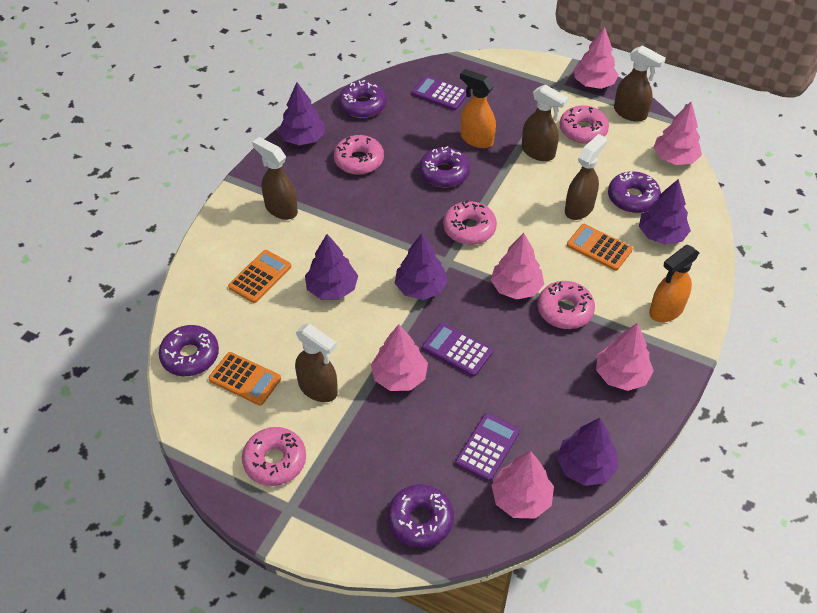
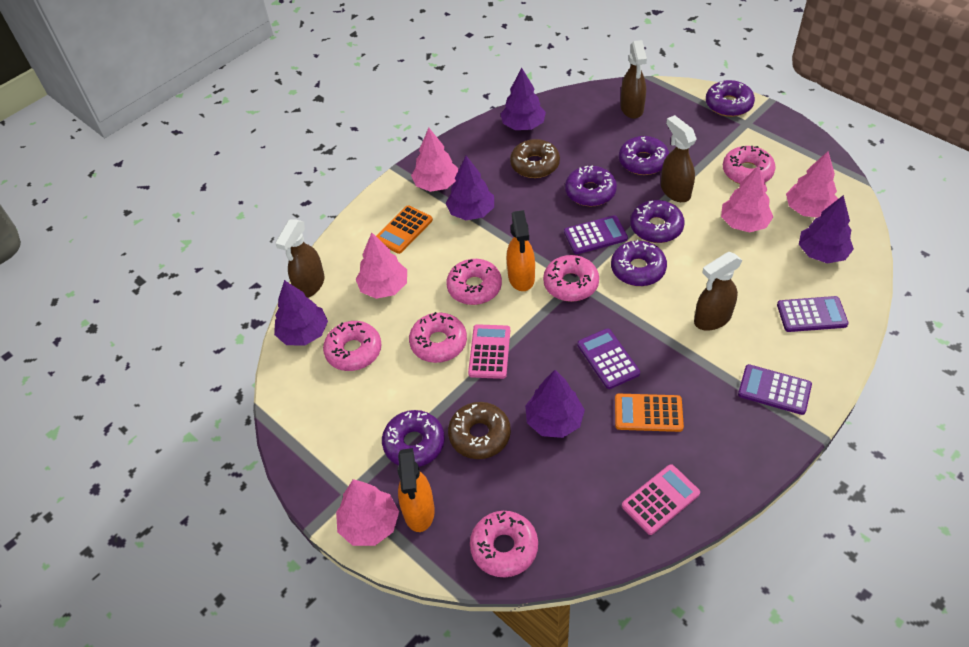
brown donut: none = 0 -> [448,402,511,459] [510,139,560,178] = 2
brown spray bottle: [252,137,298,220] [295,324,338,402] [521,84,569,161] [565,134,607,220] [614,45,666,122] = 5 -> [275,219,325,298] [620,40,647,119] [661,115,697,202] [694,252,742,331] = 4
orange calculator: [209,352,281,405] [228,250,291,303] [567,224,633,271] = 3 -> [376,205,433,254] [615,394,684,432] = 2
pink calculator: none = 0 -> [468,324,510,379] [622,464,700,535] = 2
pink donut: [242,427,306,486] [334,135,384,175] [443,200,497,245] [537,281,595,329] [559,105,609,143] = 5 -> [323,321,382,371] [409,312,467,363] [446,259,502,305] [470,511,538,577] [543,255,599,302] [723,146,776,184] = 6
pink tree: [371,324,428,391] [491,233,544,300] [491,451,554,519] [574,27,618,89] [596,323,654,391] [653,101,702,165] = 6 -> [336,479,399,546] [356,232,407,299] [411,128,458,192] [721,165,773,233] [786,151,838,218] = 5
purple calculator: [412,76,467,110] [422,323,493,377] [455,413,520,481] = 3 -> [564,215,628,254] [577,328,640,389] [738,364,812,415] [777,296,849,332] = 4
purple donut: [159,325,219,376] [339,80,386,118] [387,484,454,548] [419,146,470,187] [608,171,661,213] = 5 -> [382,410,445,467] [565,165,617,206] [611,240,667,286] [619,136,669,175] [630,200,685,243] [706,80,755,117] = 6

